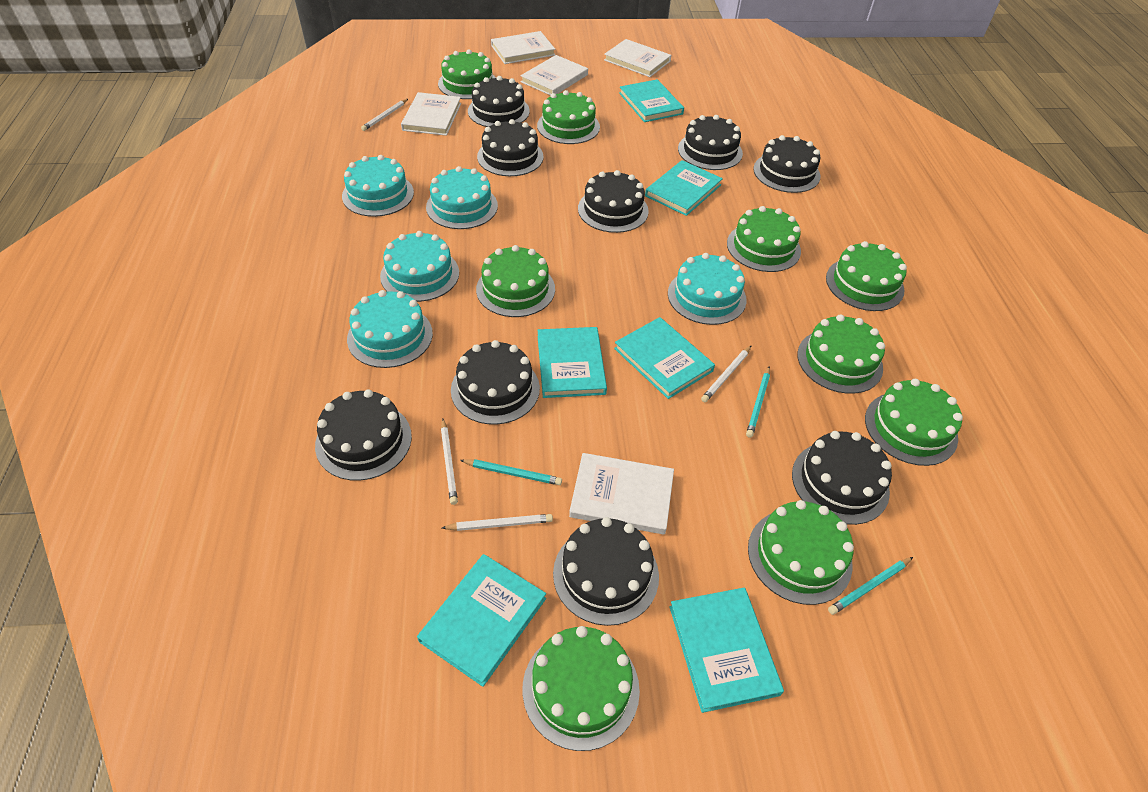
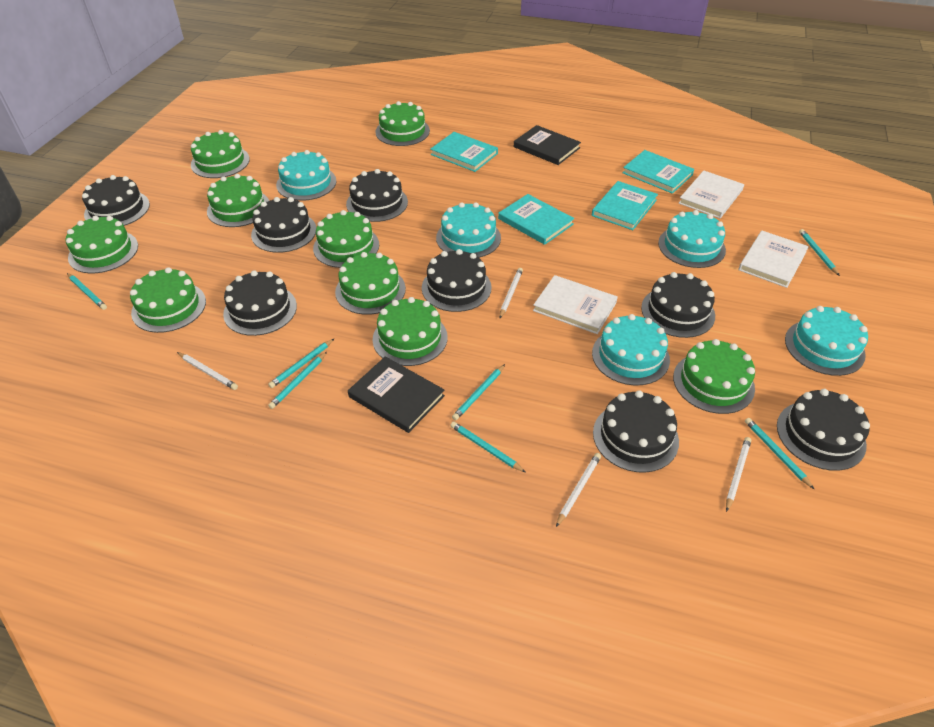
black book: none = 0 -> [348,356,445,433] [514,125,581,165] = 2
black cake: [315,389,412,481] [451,340,540,425] [468,76,530,127] [477,119,544,176] [553,517,659,626] [578,170,649,233] [678,115,743,170] [753,135,820,193] [792,431,892,525] = 9 -> [82,175,150,226] [223,270,297,336] [251,197,316,253] [346,169,408,222] [422,249,491,312] [593,390,679,473] [641,272,715,338] [777,389,870,471] = 8
turquoise book: [417,554,546,687] [538,327,607,398] [614,317,715,399] [619,79,684,122] [645,160,723,216] [669,587,784,713] = 6 -> [430,132,498,172] [498,194,574,245] [592,181,658,230] [623,150,694,194] = 4
turquoise pencil: [460,459,562,485] [746,366,770,438] [828,557,913,615] = 3 -> [67,273,107,310] [268,339,334,388] [268,352,327,409] [450,422,525,472] [452,364,505,420] [745,418,814,489] [799,229,840,276] = 7
white book: [401,92,461,136] [491,31,555,64] [520,55,588,96] [569,453,674,535] [604,39,671,77] = 5 -> [533,275,618,334] [679,171,744,218] [739,231,809,288] = 3

